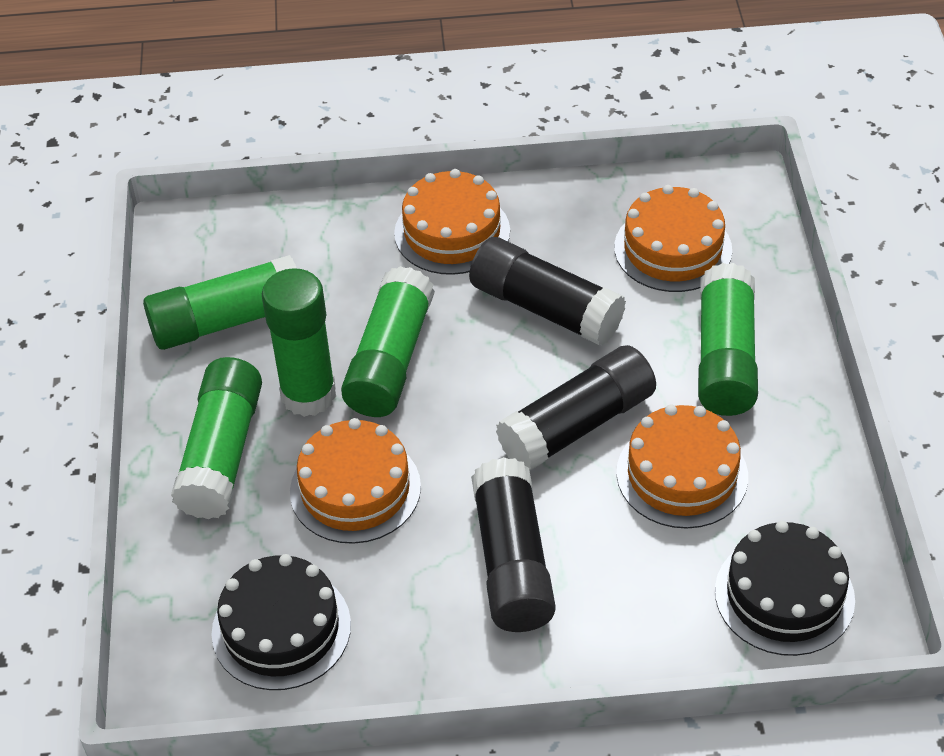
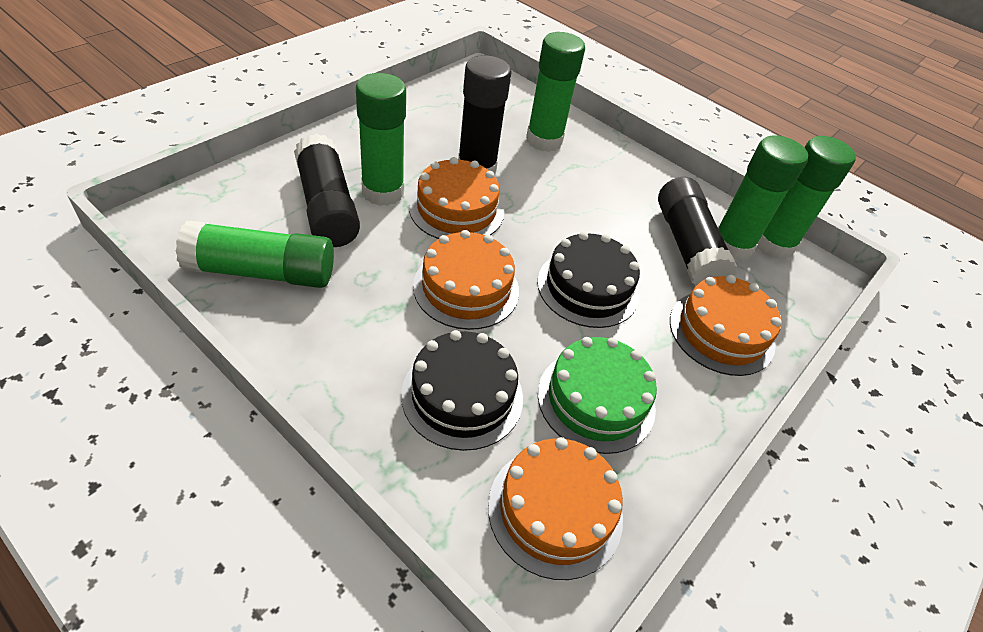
green cake: none = 0 -> [538,337,657,454] = 1

